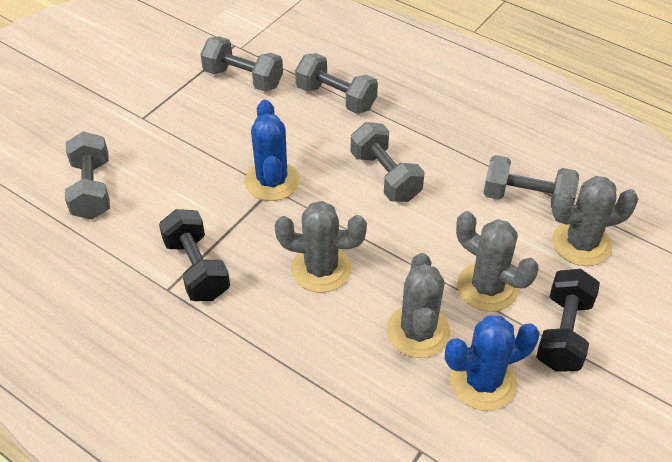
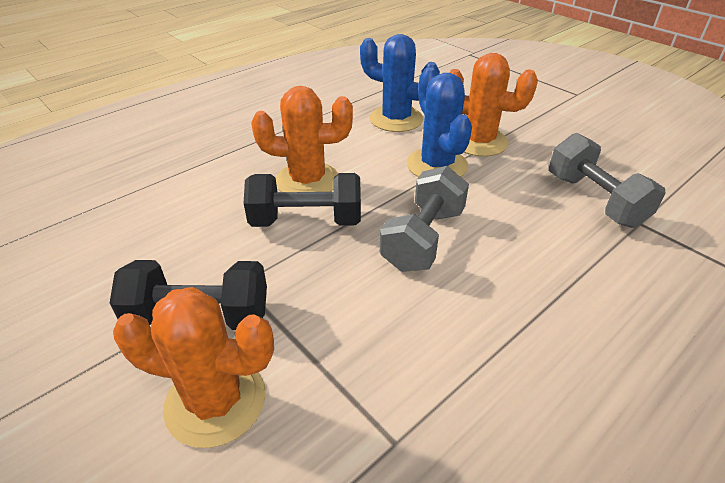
grey cactus: [275,201,367,293] [386,253,450,358] [456,211,539,312] [552,176,638,266] = 4 -> none = 0
grey dumbbell: [65,131,110,219] [200,36,283,91] [295,53,378,114] [351,122,425,202] [483,155,579,208] = 5 -> [380,166,469,272] [549,133,665,228] = 2
orange cactus: none = 0 -> [113,287,274,448] [251,86,353,192] [449,53,538,157] = 3

